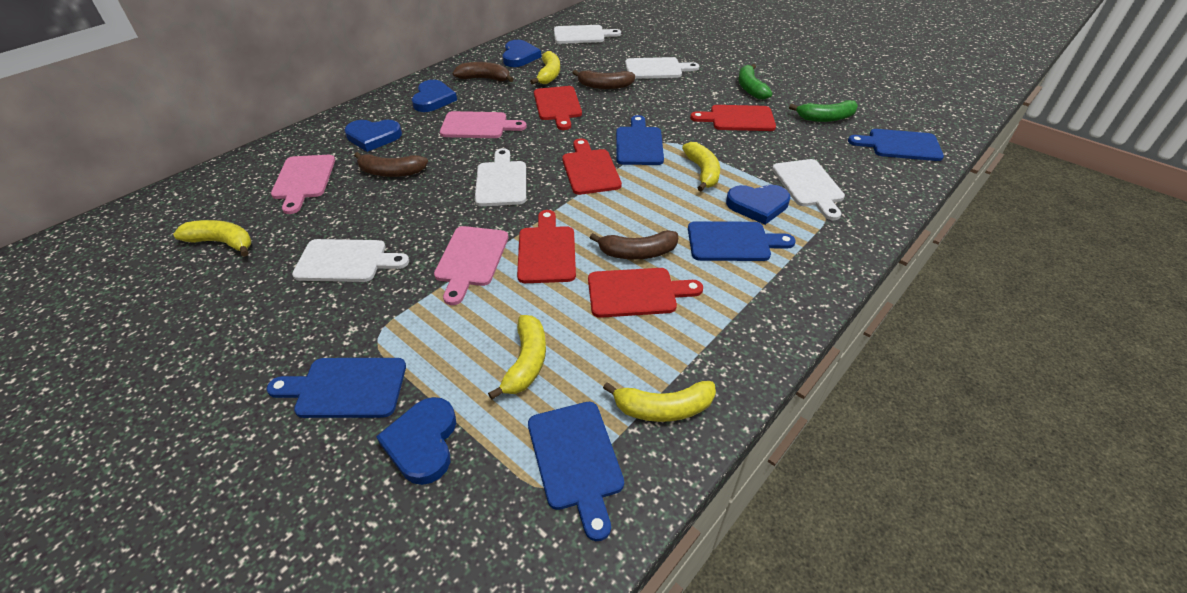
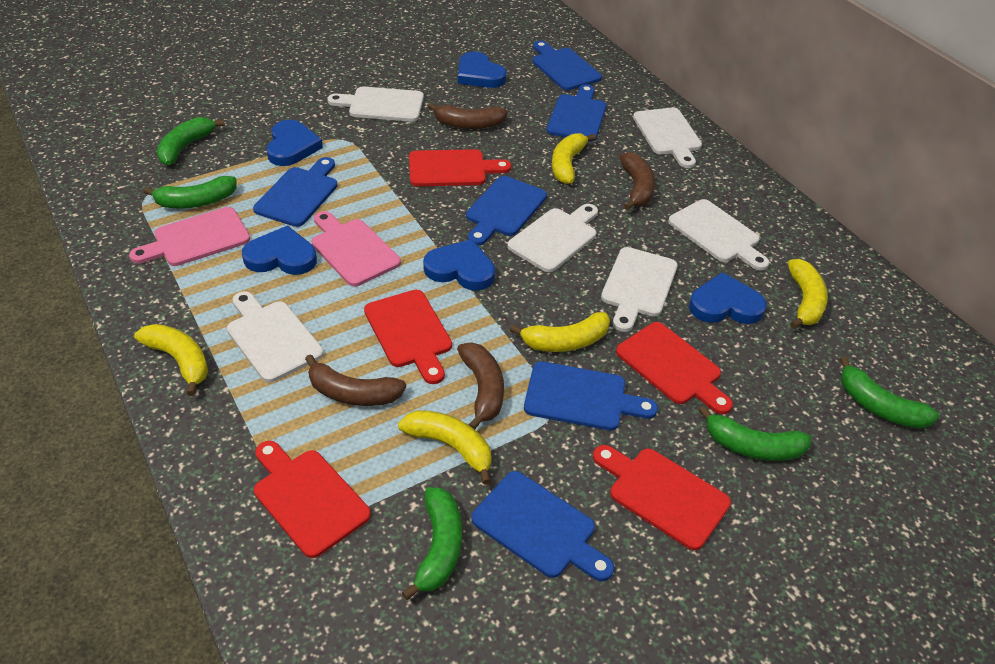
blue cutting board: [267,358,406,418] [528,402,624,541] [616,115,664,165] [688,221,796,261] [848,129,944,161] = 5 -> [253,157,338,227] [466,176,547,246] [471,471,614,581] [524,361,658,431] [532,41,602,90] [547,84,606,142] = 6
green banana: [738,64,773,100] [789,100,858,122] = 2 -> [143,176,237,209] [157,117,225,166] [402,487,462,600] [698,406,811,461] [840,356,939,429] = 5
pink cutting board: [271,155,335,214] [434,226,509,305] [440,111,527,138] = 3 -> [129,207,250,266] [312,211,401,287] = 2
white cutting board: [292,239,409,282] [475,148,526,206] [554,25,621,44] [625,57,699,79] [772,159,845,220] = 5 -> [227,291,324,382] [327,86,424,122] [507,204,598,272] [601,247,678,332] [633,107,702,168] [668,199,769,270] = 6

